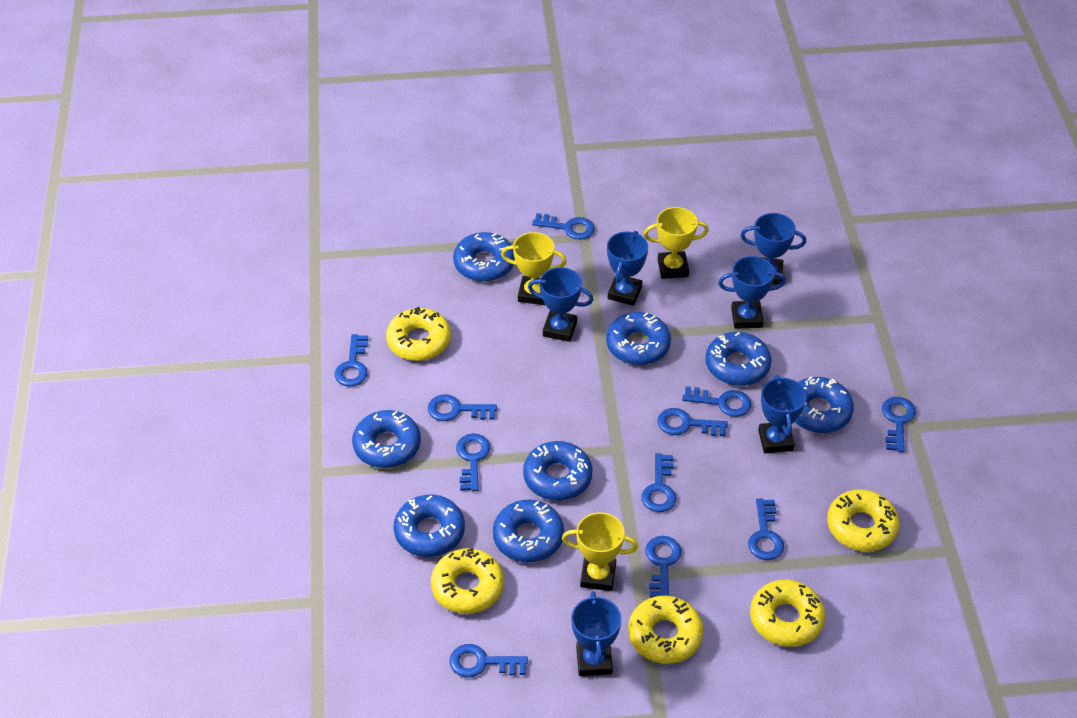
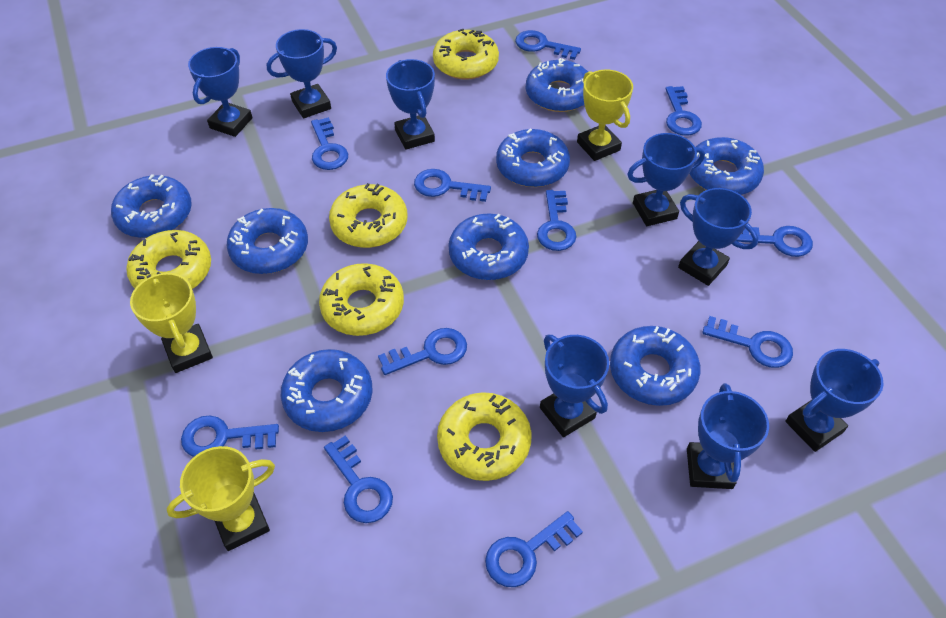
blue trophy: [528,267,593,342] [571,591,621,676] [607,231,648,306] [718,256,786,328] [740,213,806,285] [758,375,807,453] = 6 -> [188,47,253,137] [267,29,337,119] [386,59,435,150] [540,335,609,437] [627,133,705,226] [678,188,759,286] [687,383,769,489] [785,349,883,452] = 8

